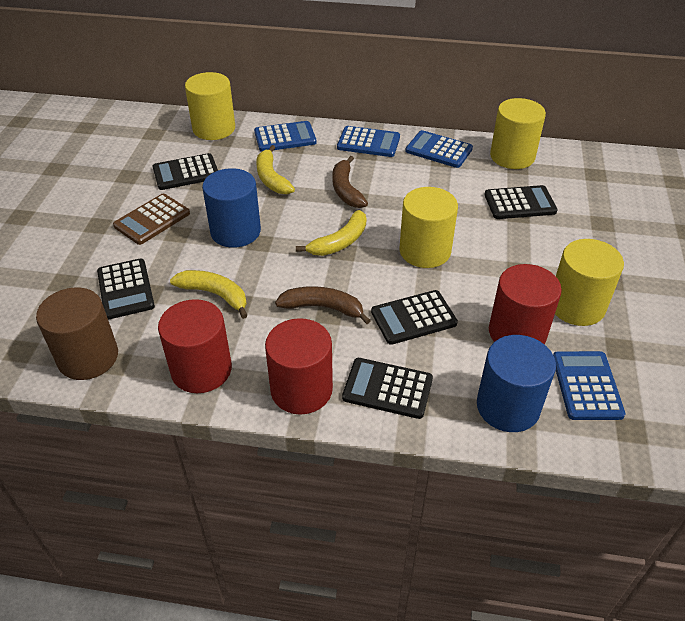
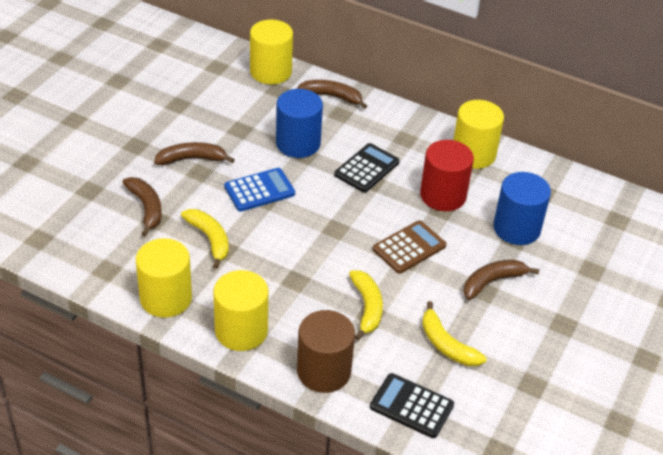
black calculator: [97,258,155,319] [153,153,218,190] [342,358,433,419] [371,290,458,345] [484,185,558,219] = 5 -> [334,143,400,193] [370,373,454,438] = 2
blue calculator: [254,121,317,152] [337,126,400,157] [405,130,473,168] [553,351,625,420] = 4 -> [224,168,295,211] = 1
brown banana: [275,286,371,324] [332,156,368,208] = 2 -> [123,177,162,236] [154,142,235,165] [297,80,367,109] [464,260,539,300] = 4
red cylinder: [158,299,232,393] [265,318,333,415] [489,264,562,344] = 3 -> [420,140,474,211] = 1

